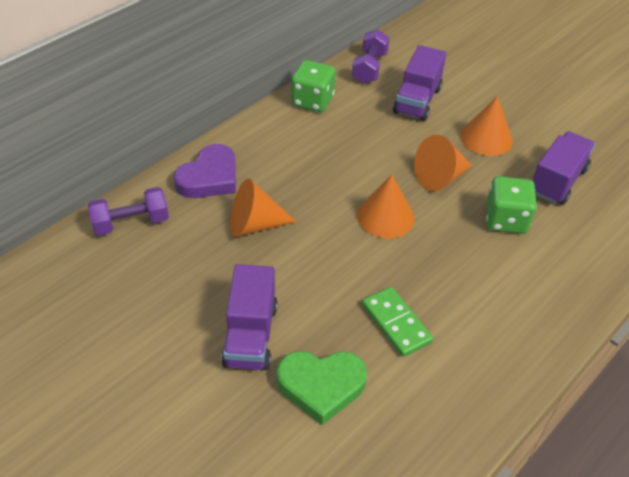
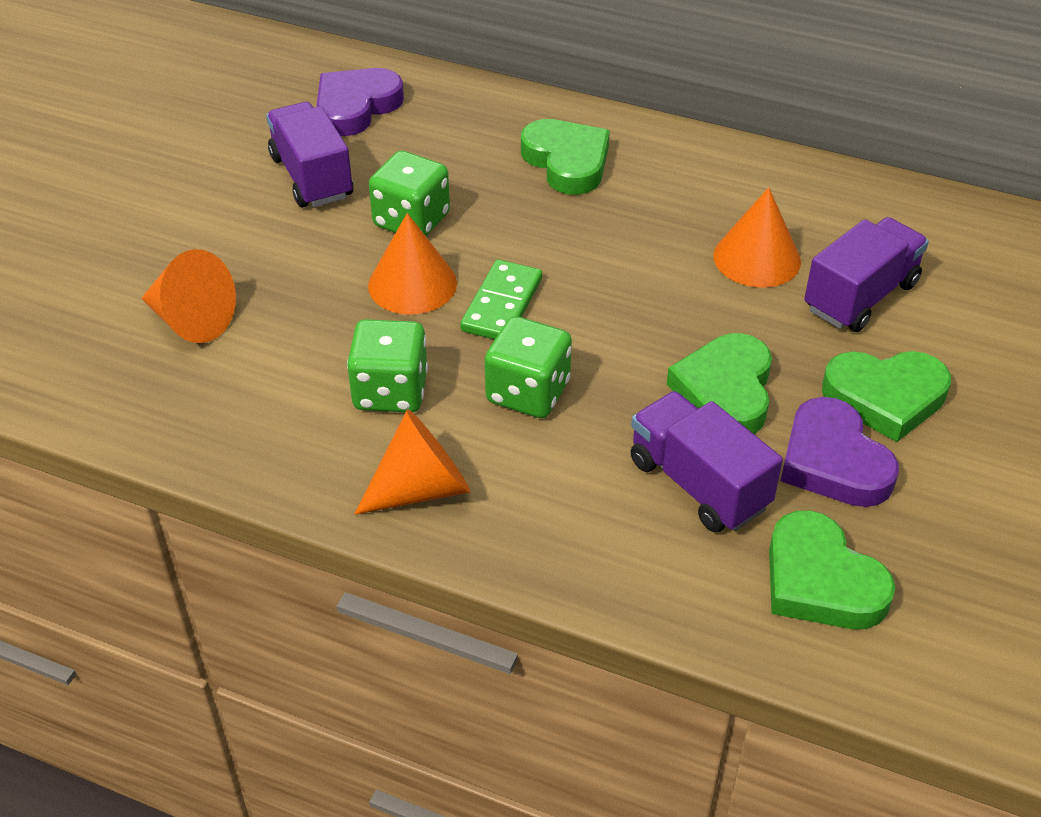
green dice: [291,60,336,112] [486,176,537,234] = 2 -> [347,319,428,412] [369,151,450,236] [485,316,572,418] = 3
green heart: [277,351,367,425] = 1 -> [521,119,610,195] [667,333,772,434] [769,510,895,629] [822,351,951,442] = 4
purple dumbbell: [88,187,169,236] [352,29,390,84] = 2 -> none = 0
purple heart: [174,144,236,198] = 1 -> [317,68,404,136] [781,397,899,507] = 2

